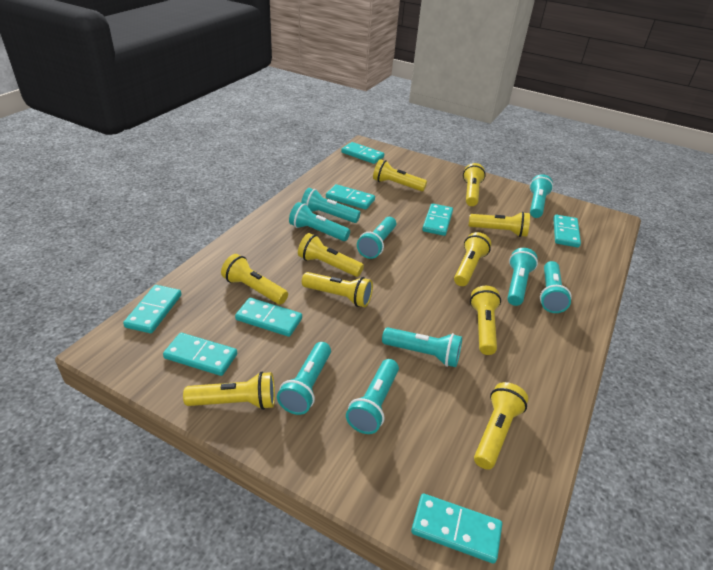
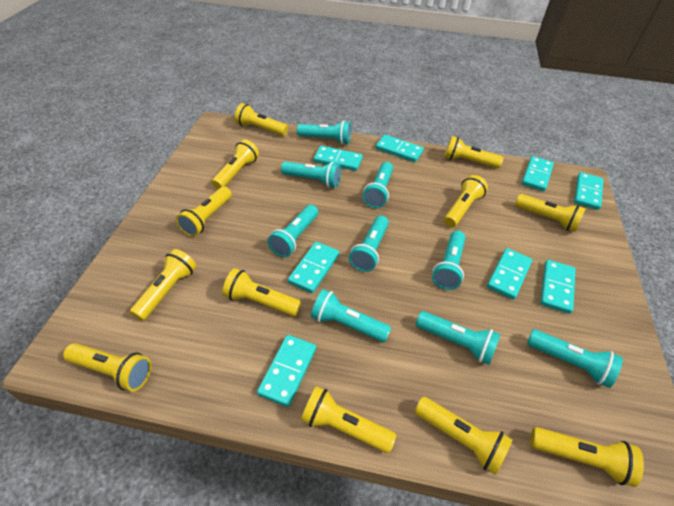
yellow flashlight: [183,372,275,410] [221,254,288,304] [298,233,364,277] [302,272,373,307] [373,159,427,191] [454,232,491,286] [463,163,486,206] [469,212,530,237] [470,286,501,355] [474,382,528,470] = 10 -> [63,343,151,392] [130,249,196,321] [176,187,232,237] [212,139,259,189] [222,268,301,316] [235,103,288,136] [301,386,396,453] [415,397,513,475] [444,136,503,168] [444,175,488,227] [515,194,586,232] [530,427,644,487] = 12

